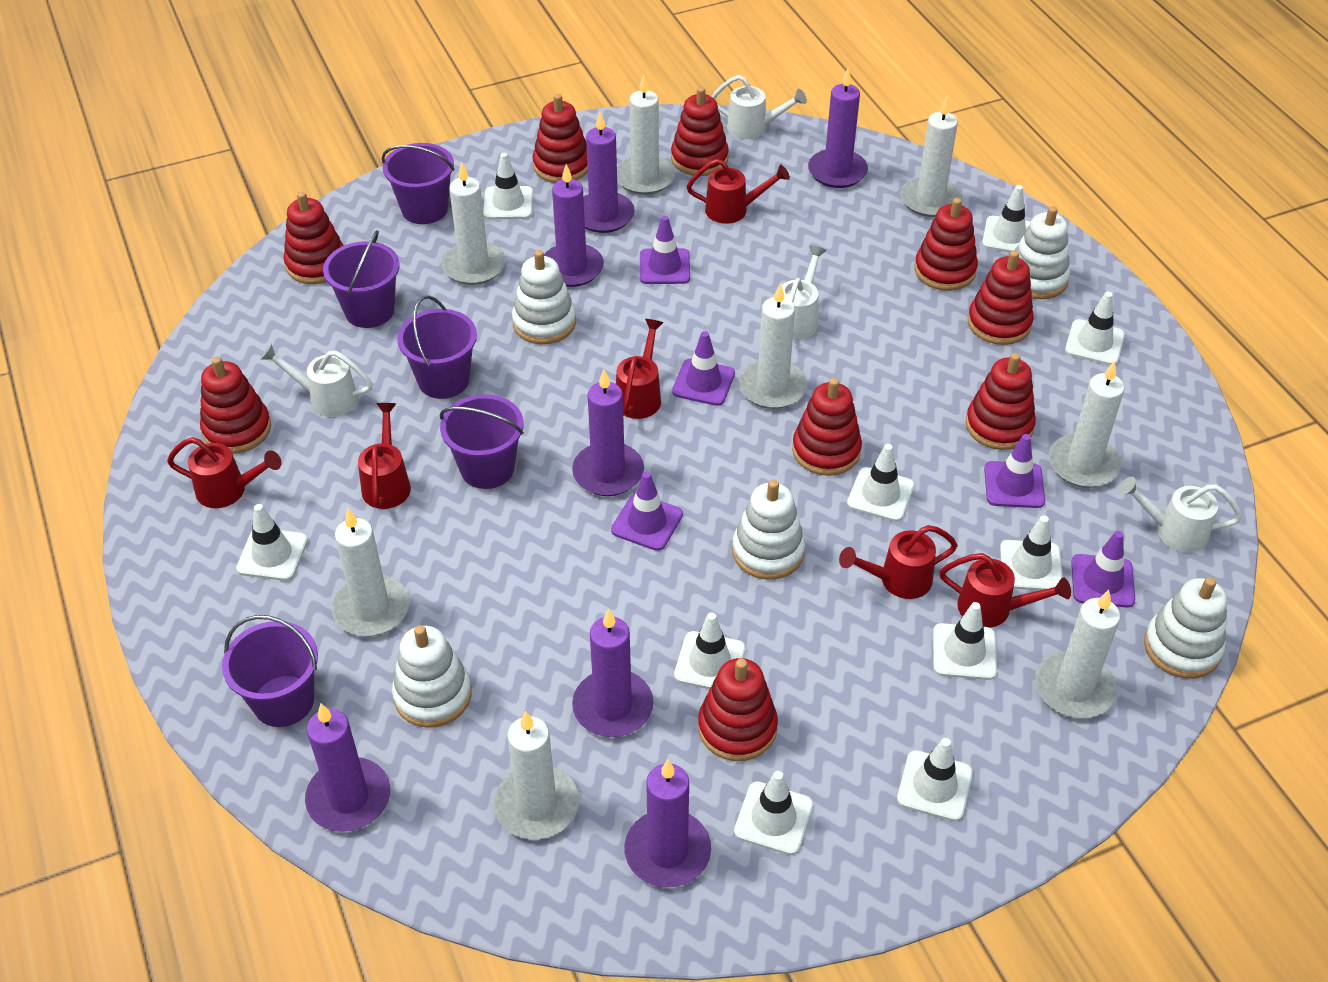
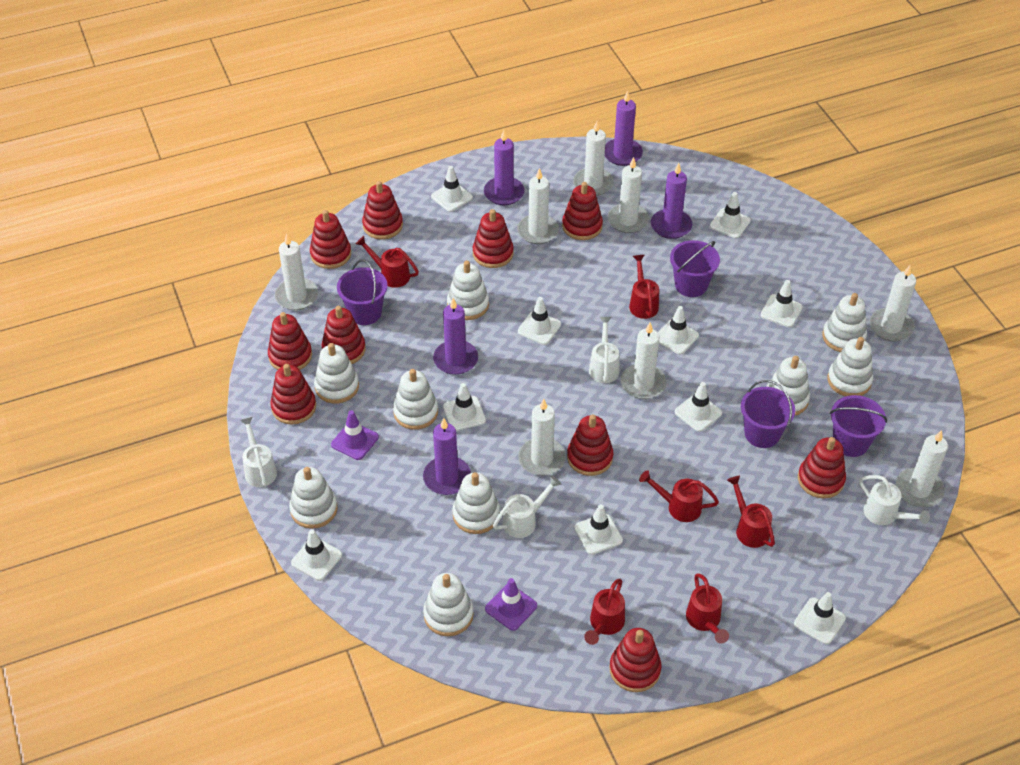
purple bucket: [222,615,318,727] [323,230,400,328] [382,143,454,224] [397,295,477,399] [439,394,524,489] = 5 -> [337,259,388,325] [670,240,720,297] [741,380,795,448] [830,395,887,457] = 4
purple candle: [305,703,390,832] [544,164,604,287] [572,370,644,496] [572,608,653,737] [583,112,635,233] [624,760,711,888] [808,69,868,188] = 7 -> [423,418,471,495] [433,298,478,375] [484,130,525,205] [605,90,643,166] [651,163,692,239] = 5
purple traffic cone: [611,472,683,551] [640,216,690,284] [672,331,735,406] [984,434,1045,508] [1071,531,1135,608] = 5 -> [331,410,379,460] [485,578,537,631] = 2
red stacking toy: [200,357,271,454] [284,192,344,284] [532,94,588,183] [671,87,729,176] [698,658,778,761] [792,378,862,476] [914,198,978,291] [966,353,1036,450] [968,250,1034,345] = 9 -> [268,312,312,370] [270,364,316,425] [310,210,351,269] [322,306,366,364] [362,181,403,239] [473,209,514,268] [562,182,603,240] [567,414,613,476] [609,628,661,692] [798,437,846,498] = 10
white stacking toy: [392,625,472,728] [512,250,576,344] [732,480,805,579] [1015,206,1070,299] [1144,577,1227,679] = 5 -> [289,467,338,529] [314,343,359,404] [393,369,438,430] [423,573,474,636] [447,260,489,320] [452,472,500,534] [766,356,810,416] [822,293,867,352] [827,337,873,396] = 9

